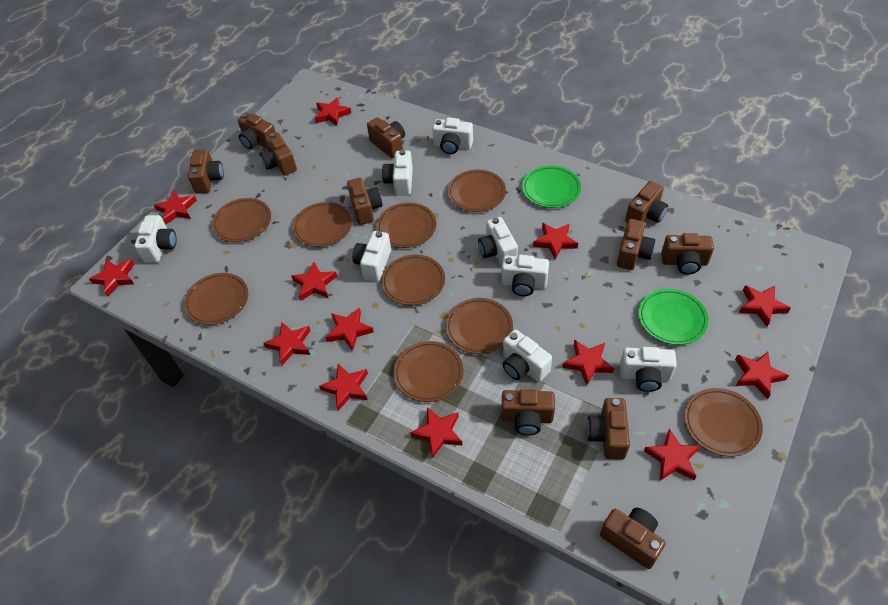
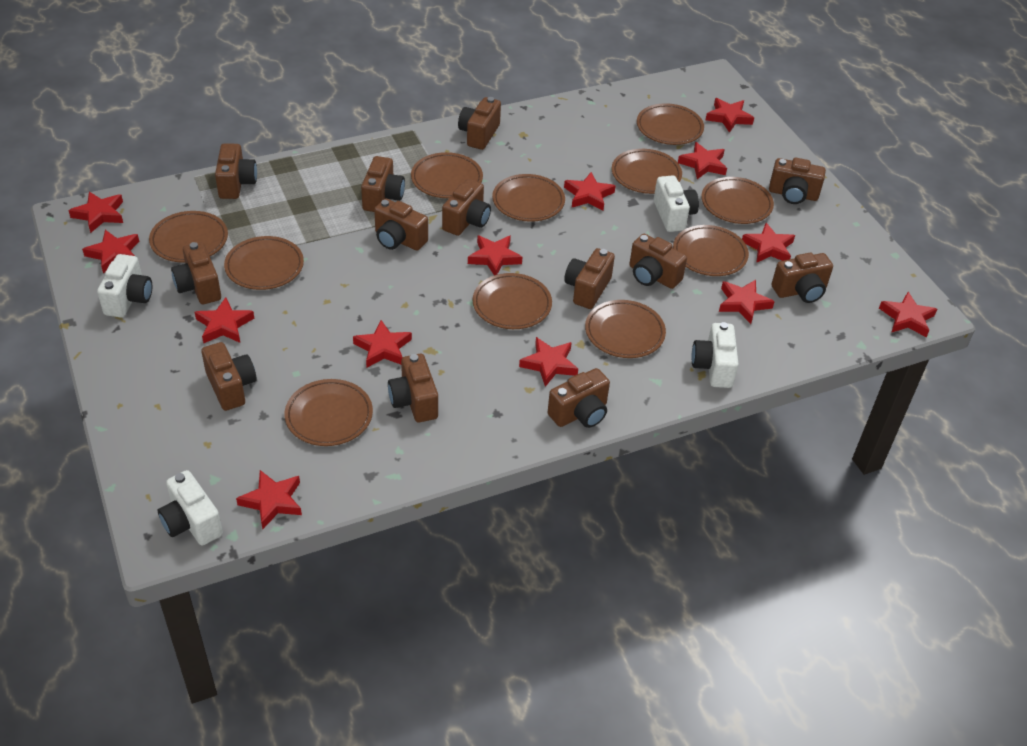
brown camera: [188,149,224,194] [238,113,276,149] [260,132,297,176] [347,178,383,225] [367,117,405,158] [501,390,555,435] [587,398,630,460] [600,508,666,569] [617,219,656,270] [625,181,668,223] [661,233,714,275] = 11 -> [171,242,221,304] [201,342,257,411] [215,144,257,199] [361,156,405,212] [374,199,428,250] [388,354,438,422] [442,179,491,236] [458,97,501,150] [548,368,610,428] [564,248,615,309] [629,234,687,289] [769,158,826,204] [771,253,833,303] = 13
brown plate: [184,273,248,325] [212,198,271,242] [292,202,352,247] [376,203,437,248] [381,254,445,306] [393,341,464,402] [446,298,513,354] [448,170,506,212] [684,388,763,457] = 9 -> [149,211,228,263] [224,236,304,290] [285,379,373,446] [411,152,483,198] [473,273,552,329] [492,174,565,222] [585,300,666,358] [612,149,682,194] [637,103,704,145] [673,225,749,276] [701,177,774,224] = 11
green plate: [522,166,581,208] [638,289,709,345] = 2 -> none = 0
white camera: [134,215,177,263] [352,231,391,282] [382,150,413,196] [432,118,473,154] [478,217,518,266] [501,255,549,296] [502,330,552,382] [620,347,677,392] = 8 -> [97,254,152,318] [158,470,223,546] [654,175,699,232] [691,322,739,388] = 4

